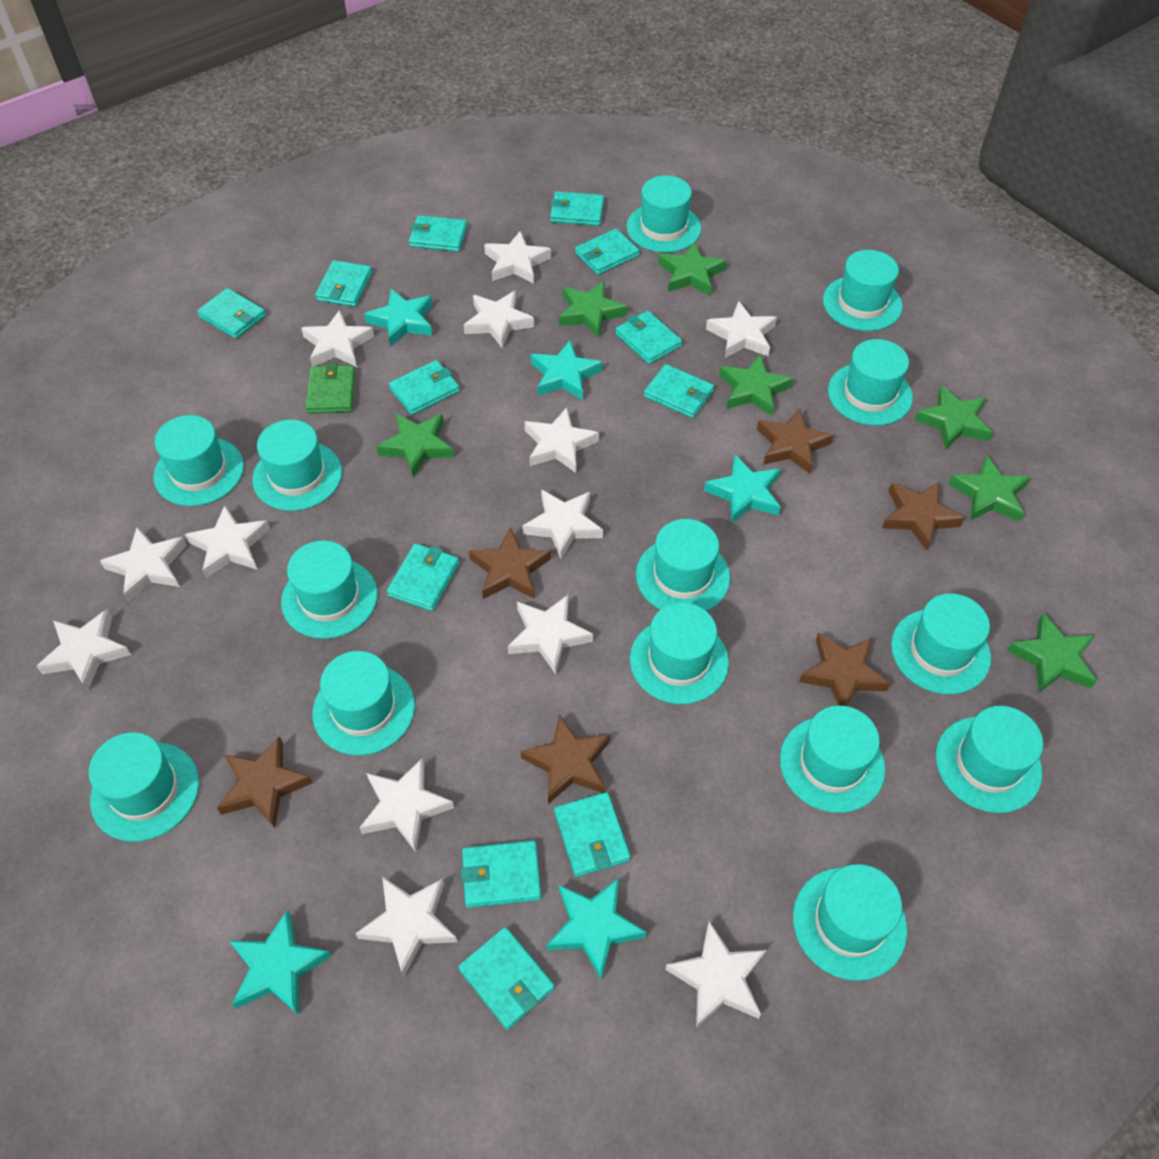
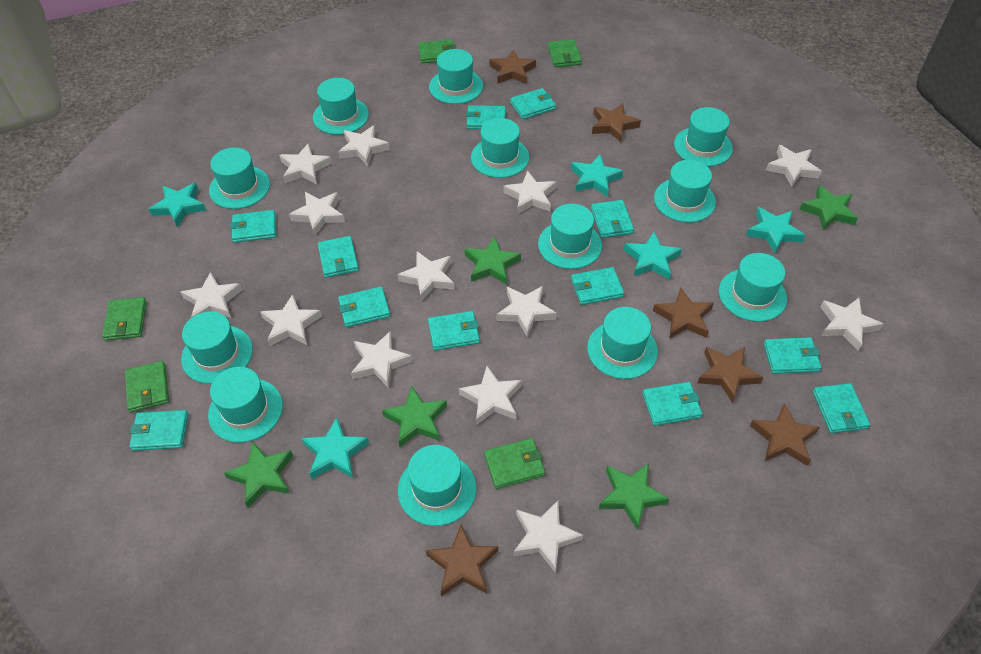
green star: [376,413,454,477] [559,281,627,338] [658,242,727,296] [719,354,793,416] [914,385,993,450] [949,455,1031,522] [1007,613,1097,693] = 7 -> [224,441,293,508] [382,386,447,447] [465,237,521,285] [599,463,669,530] [800,185,858,230] = 5
green wallet: [306,363,355,414] = 1 -> [102,297,147,341] [125,361,169,412] [418,39,456,63] [484,438,545,489] [548,39,582,67] = 5
turquoise hat: [89,732,199,842] [153,415,244,506] [252,420,342,511] [281,540,377,639] [313,651,415,755] [626,175,701,253] [630,603,729,704] [636,519,730,611] [780,706,885,813] [793,864,907,981] [823,250,903,331] [828,339,913,426] [891,593,991,694] [936,706,1043,813] = 14 -> [181,311,253,384] [208,367,283,443] [209,147,270,209] [313,78,369,135] [398,445,476,526] [429,49,483,104] [471,118,529,178] [538,204,602,269] [587,307,658,379] [654,160,716,222] [674,107,733,166] [719,253,787,322] = 12

